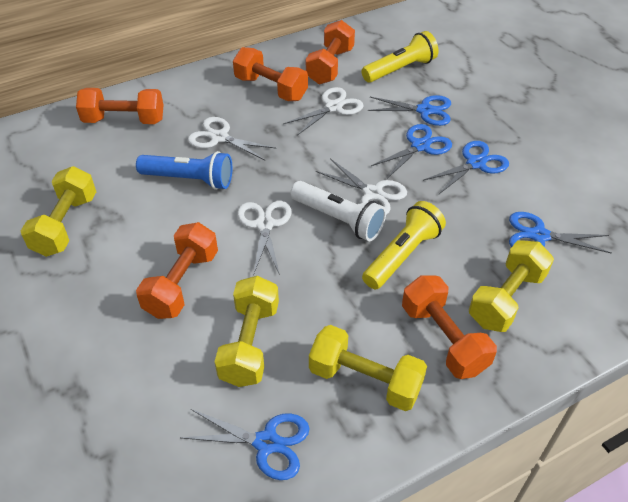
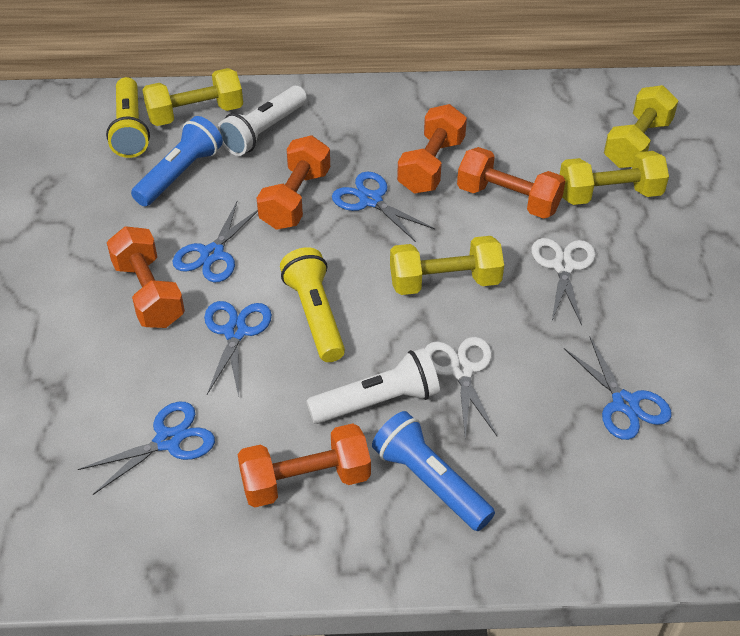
blue flashlight: [136,151,232,190] = 1 -> [131,116,223,206] [372,411,495,531] = 2
white flashlight: [290,181,386,241] = 1 -> [217,86,307,156] [306,348,440,424] = 2
white scissors: [188,117,276,160] [237,201,292,276] [283,87,364,135] [316,159,407,215] = 4 -> [425,337,497,437] [532,238,595,326] = 2

